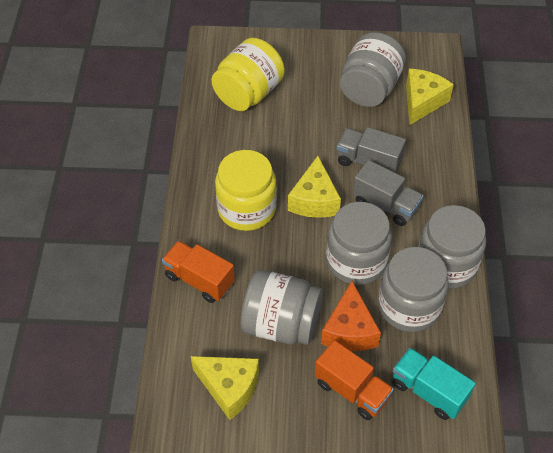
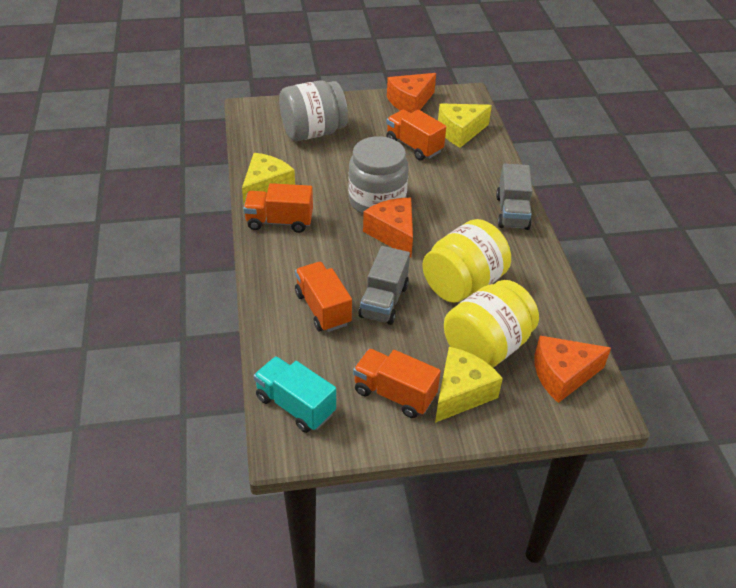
grey jar: [241,270,323,345] [326,202,392,285] [340,32,406,107] [378,247,448,332] [418,205,486,289] = 5 -> [279,80,348,141] [348,136,408,215] = 2
orange cheese: [321,281,381,351] = 1 -> [363,198,413,258] [387,73,436,113] [534,336,611,403] = 3
orange truck: [162,241,235,303] [315,340,394,420] = 2 -> [243,183,313,233] [295,262,352,332] [353,349,441,418] [386,110,446,160] = 4

